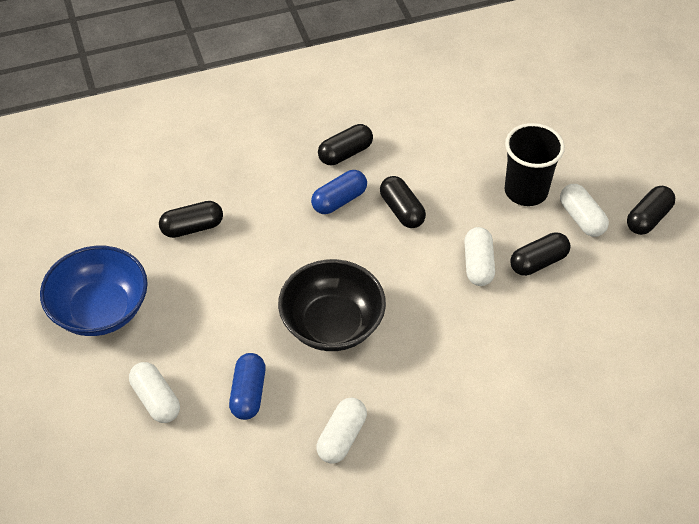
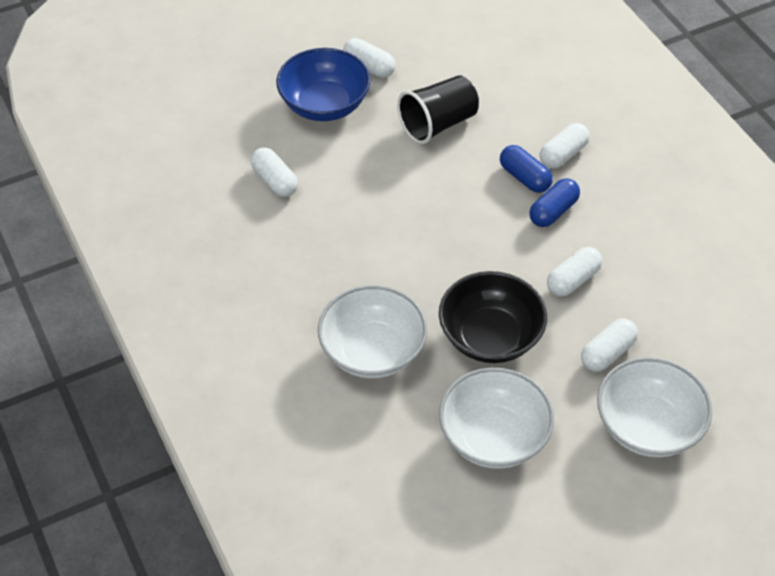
black capsule: [159,201,223,238] [318,124,373,165] [380,176,426,228] [510,232,570,276] [627,186,675,235] = 5 -> none = 0
white bowl: none = 0 -> [318,285,427,379] [439,368,554,469] [597,357,712,457] = 3
white capsule: [129,362,180,423] [316,398,367,464] [464,227,495,286] [560,184,609,237] = 4 -> [251,147,298,197] [343,38,396,78] [540,123,590,169] [547,247,602,297] [581,318,638,372] = 5

